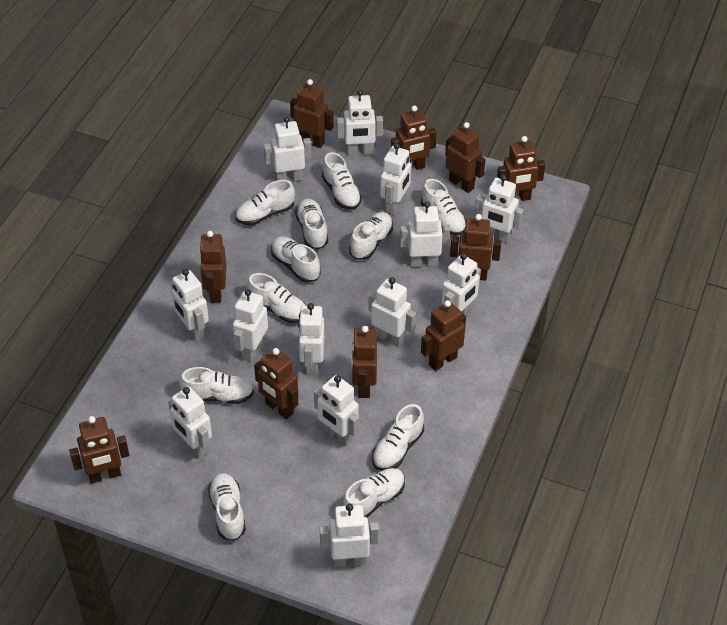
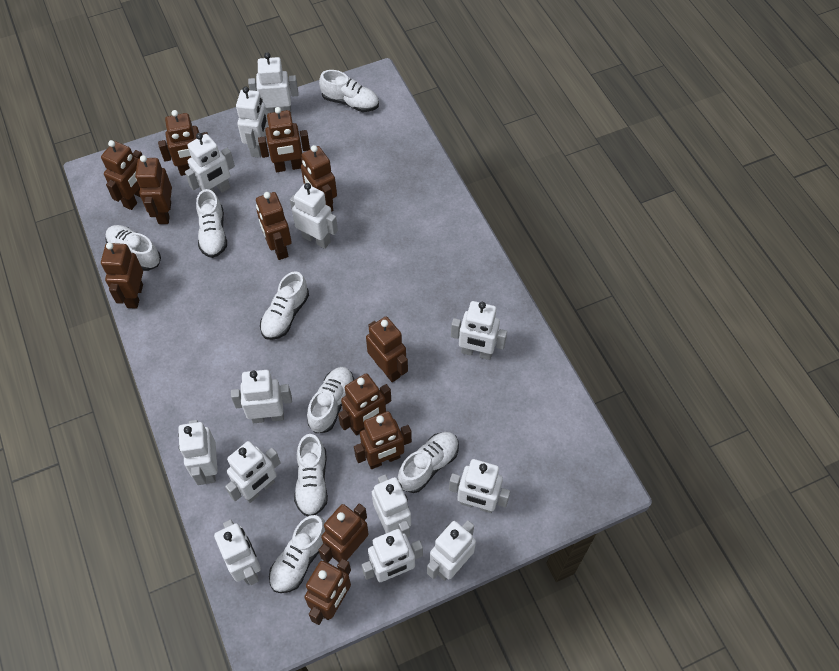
brown robot: [69,416,129,484] [199,231,227,303] [254,348,298,419] [290,79,334,148] [352,326,377,398] [391,106,437,170] [421,300,466,371] [445,122,486,193] [450,214,501,281] [497,136,545,201] = 10 -> [101,140,142,210] [101,242,143,309] [135,155,172,224] [158,110,208,176] [256,192,292,260] [258,107,310,172] [301,145,337,212] [304,558,351,625] [318,503,369,563] [338,373,391,436] [354,411,412,469] [366,317,408,382] = 12
white shoe: [179,367,254,404] [208,473,246,541] [235,180,295,225] [247,273,306,323] [271,236,321,283] [295,199,328,249] [322,152,362,210] [343,468,405,517] [349,212,393,260] [372,404,424,471] [421,179,466,236] = 11 -> [105,225,161,271] [196,189,227,258] [260,271,309,340] [269,515,325,593] [294,434,328,516] [307,367,354,433] [319,70,379,112] [398,432,459,493] = 8

